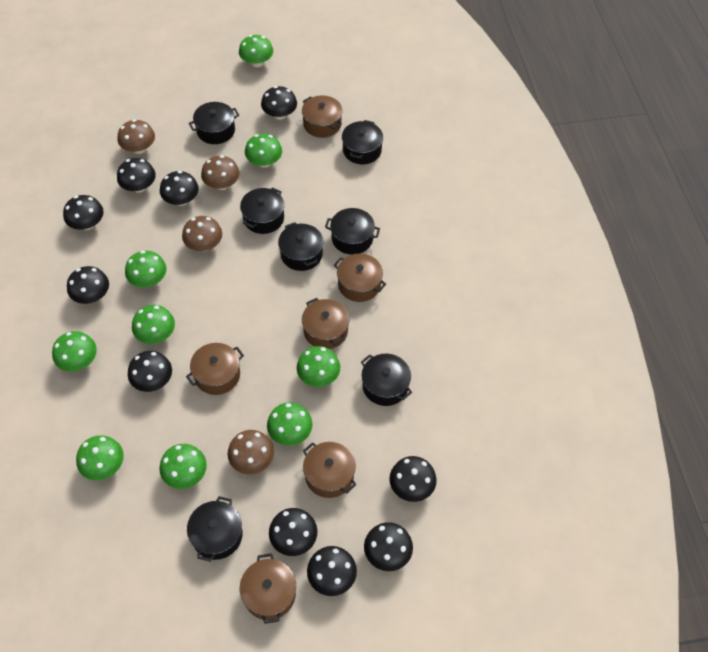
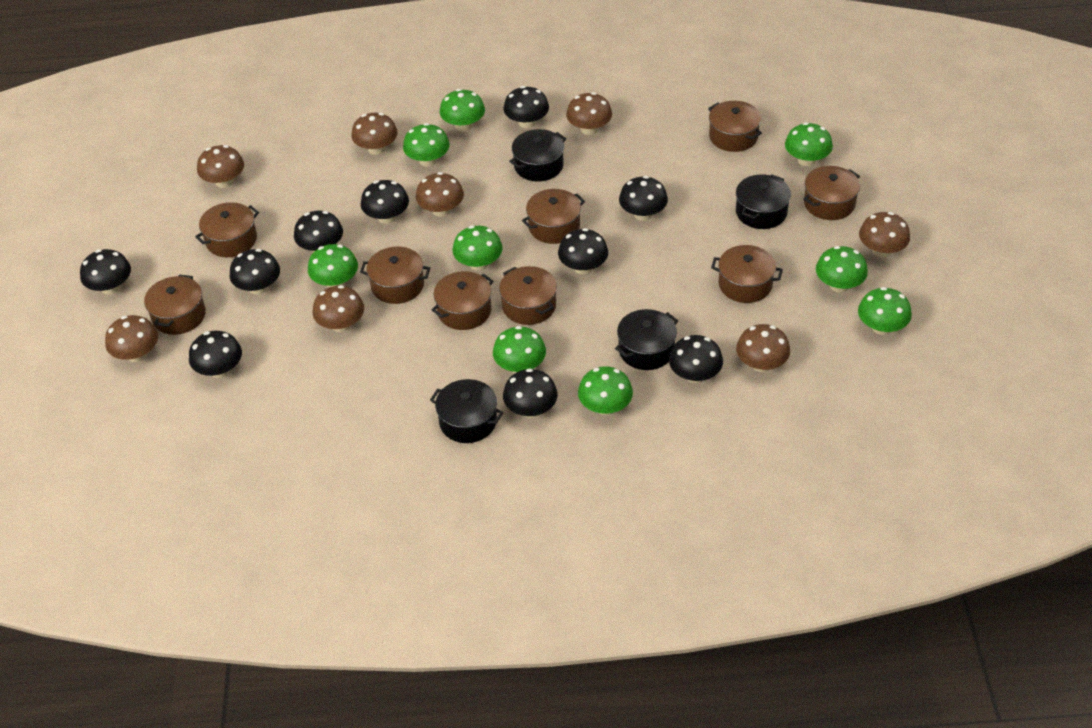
black pot: [187,496,243,562] [189,102,239,144] [240,187,284,234] [278,222,324,271] [325,208,380,255] [342,120,383,164] [361,354,412,406] = 7 -> [430,379,503,443] [509,129,566,182] [615,309,678,370] [736,174,791,229] = 4
brown mushroom: [118,119,155,154] [182,216,222,251] [201,155,240,190] [228,430,274,474] = 4 -> [105,315,158,362] [197,145,244,188] [313,285,364,332] [351,113,398,155] [416,172,464,217] [566,92,612,135] [736,324,790,372] [859,212,910,257] = 8
brown pot: [186,343,244,395] [240,553,296,624] [302,95,342,138] [302,298,349,349] [303,442,356,498] [334,254,386,302] = 6 -> [144,274,206,335] [195,202,259,257] [360,247,430,304] [432,271,493,330] [499,266,557,325] [522,189,585,244] [708,101,762,152] [711,245,783,303] [804,166,860,220] = 9

